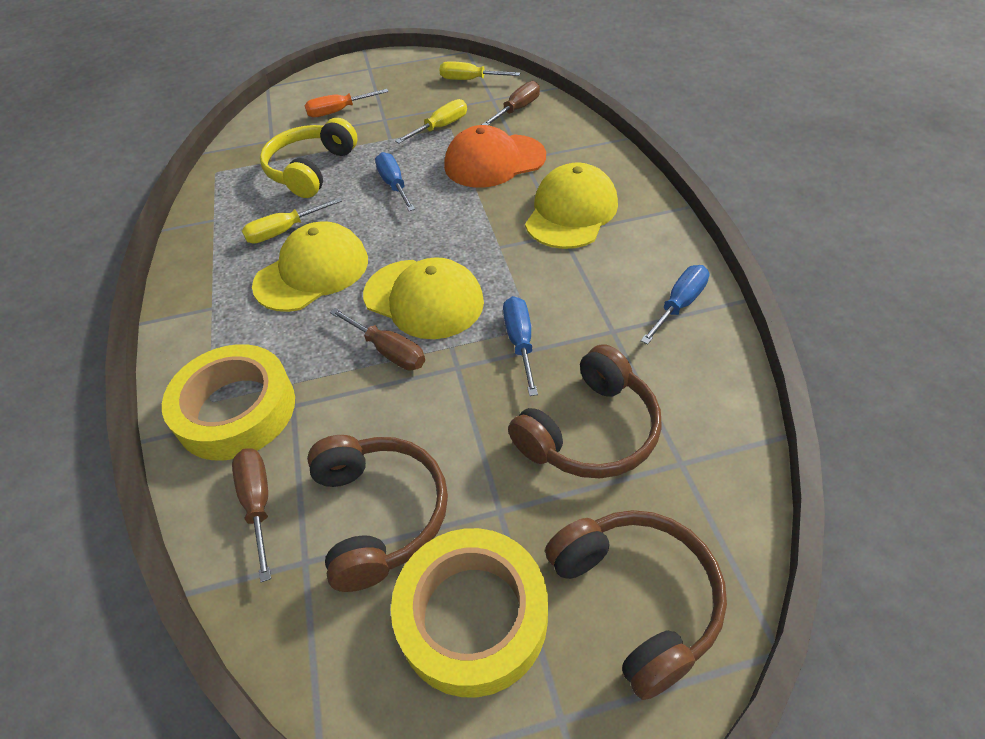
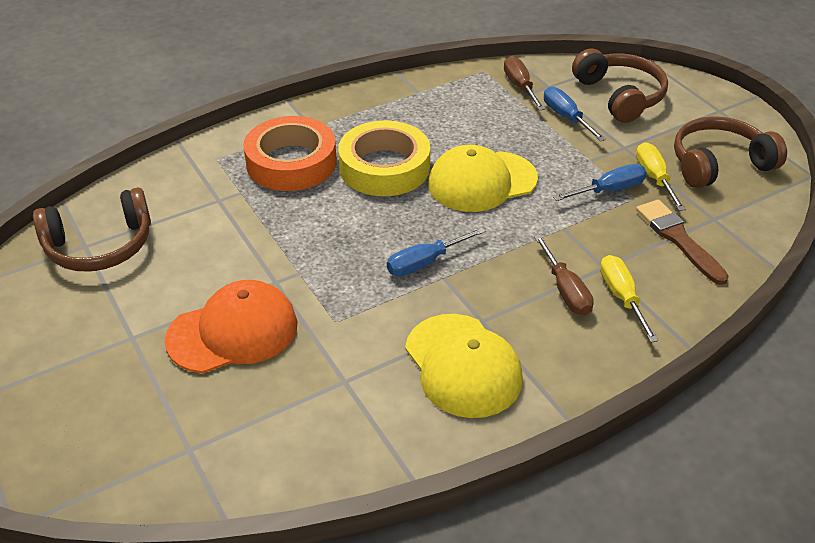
brown brush: none = 0 -> [636,200,729,285] = 1
brown screwdriver: [232,448,271,582] [330,308,425,370] [482,81,540,125] = 3 -> [504,56,545,111] [534,235,594,316] = 2
orange screwdriver: [304,89,389,118] = 1 -> none = 0
orange tape: none = 0 -> [243,116,337,191] = 1
yellow cap: [252,221,368,312] [363,257,484,339] [525,162,618,249] = 3 -> [405,314,523,418] [428,145,538,212] = 2
yellow headphones: [260,118,358,198] = 1 -> none = 0
yellow screwdriver: [242,197,342,244] [395,99,467,144] [439,61,520,80] = 3 -> [600,255,658,343] [636,142,686,211] = 2
yellow tape: [162,344,295,461] [391,528,548,697] = 2 -> [338,121,430,196] = 1

